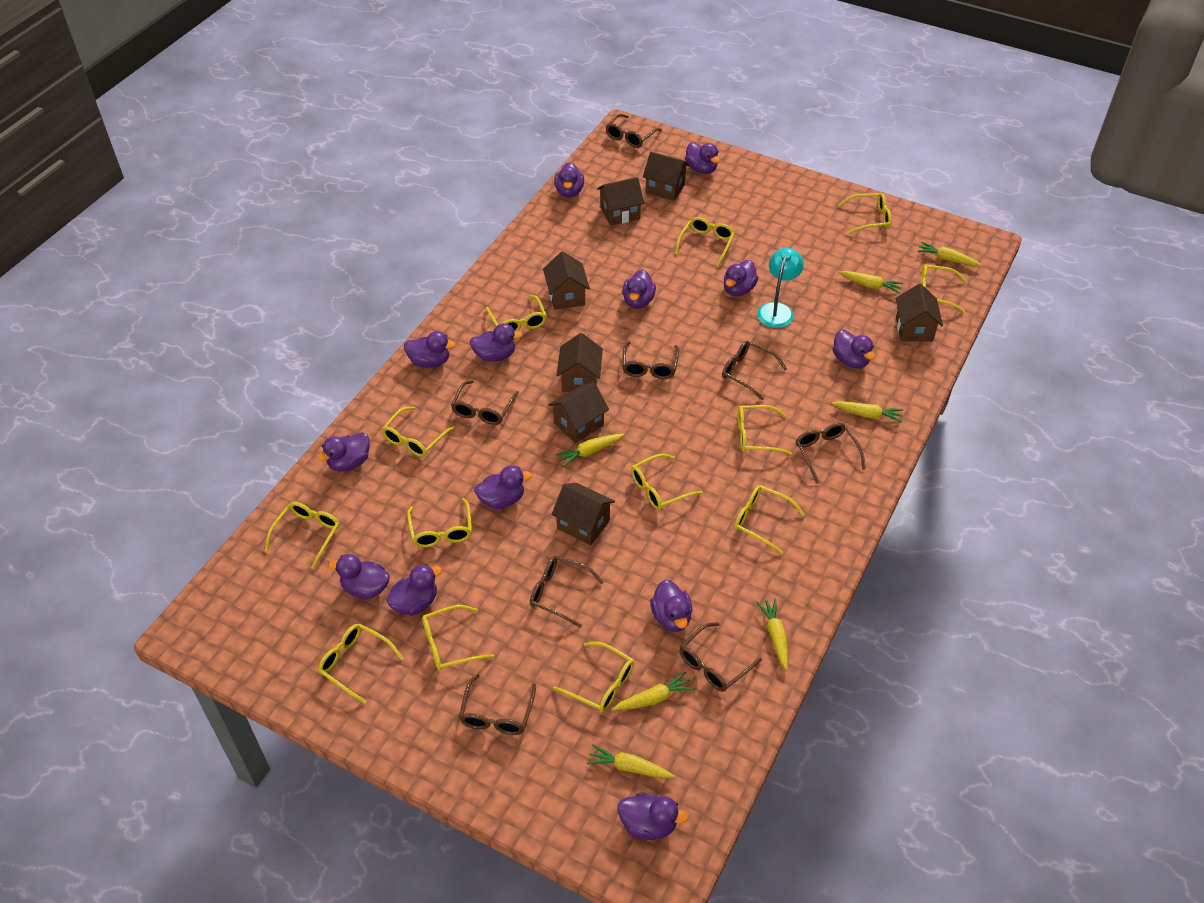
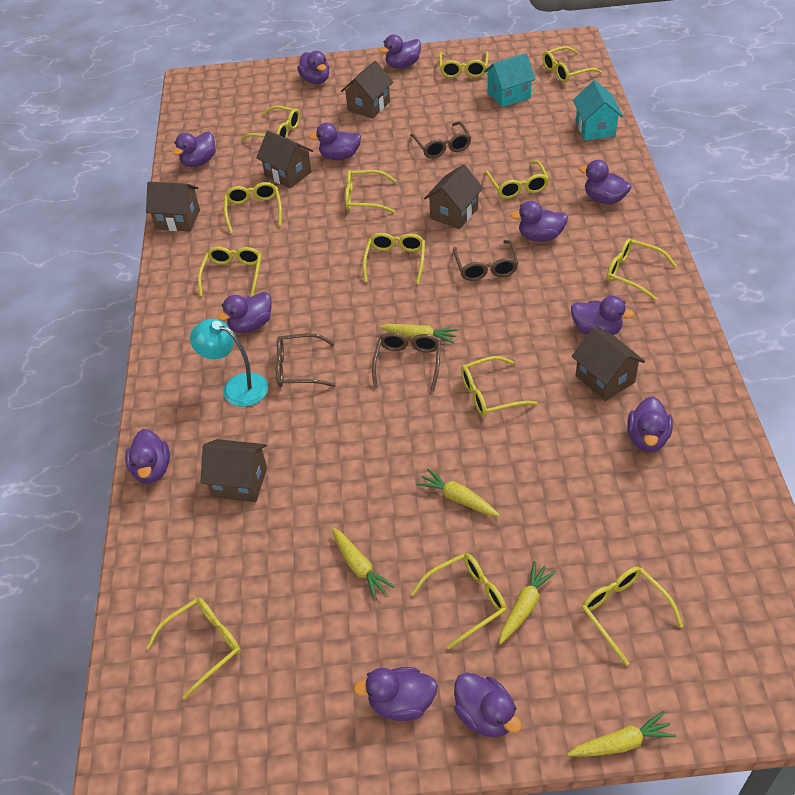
brown glasses: [451,380,519,425] [459,674,536,735] [530,556,604,628] [605,114,662,148] [622,341,679,379] [679,622,762,692] [722,341,787,400] [796,423,866,484] = 8 -> [276,333,335,387] [372,332,441,392] [410,121,471,159] [453,240,518,281] = 4
brown house: [543,251,590,310] [548,382,609,443] [551,483,615,545] [556,333,603,392] [597,177,644,226] [643,152,690,201] [896,284,943,342] = 7 -> [146,182,200,231] [200,439,267,502] [256,131,313,188] [341,61,393,118] [424,164,483,229] [572,327,645,401] = 6
purple duck: [317,432,370,472] [328,554,390,599] [386,564,442,616] [404,331,456,368] [469,323,523,362] [474,465,532,509] [554,162,584,198] [618,793,689,840] [622,270,656,309] [650,580,692,632] [685,142,720,174] [724,260,758,296] [833,330,875,369] = 13 -> [125,429,170,484] [173,132,216,167] [217,292,272,333] [297,51,329,84] [309,123,361,160] [353,667,438,721] [379,34,421,69] [454,673,522,738] [510,201,568,242] [571,296,634,335] [579,160,631,204] [627,396,673,452] = 12
turquoise house: none = 0 -> [484,53,536,107] [573,80,623,140] = 2
yellow carrot: [556,434,624,467] [587,744,675,779] [612,672,694,711] [756,599,788,671] [832,401,903,423] [838,271,903,294] [917,242,981,266] = 7 -> [332,528,395,601] [379,324,458,344] [416,469,500,517] [499,561,556,644] [567,711,676,757] = 5

